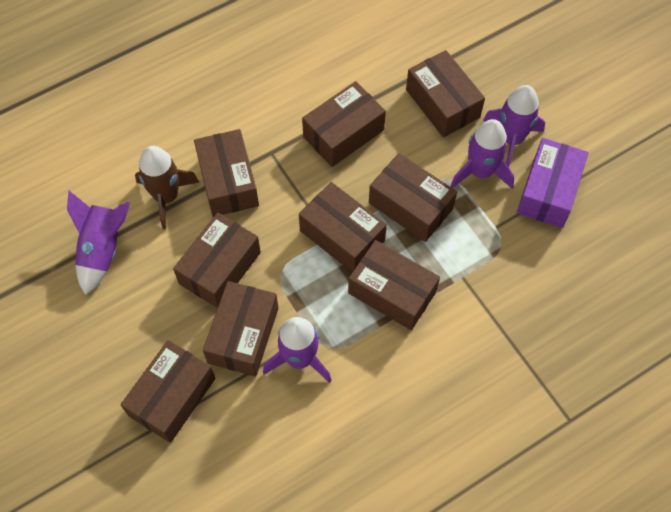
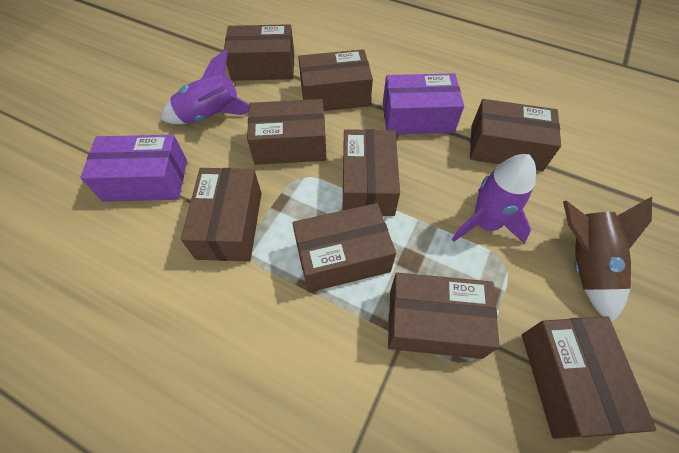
purple box: [517,138,589,228] = 1 -> [80,135,187,202] [383,73,464,134] = 2
purple rocket: [67,190,130,295] [263,317,332,383] [450,119,514,188] [483,85,545,167] = 4 -> [161,49,249,124] [452,154,536,243] = 2

